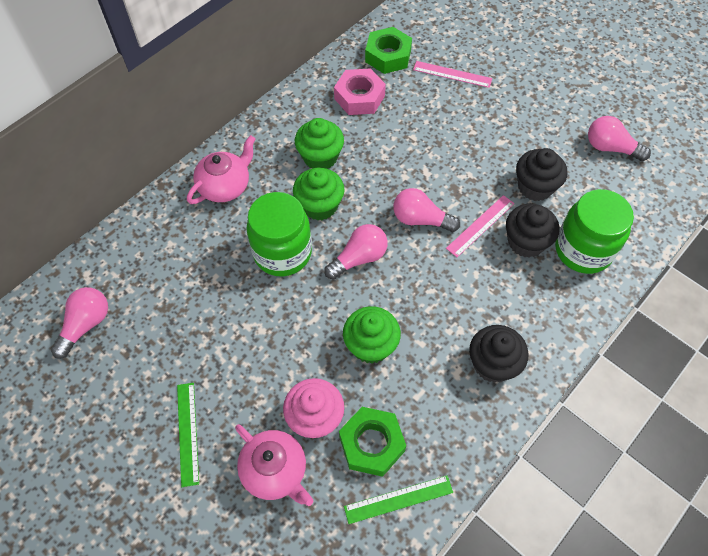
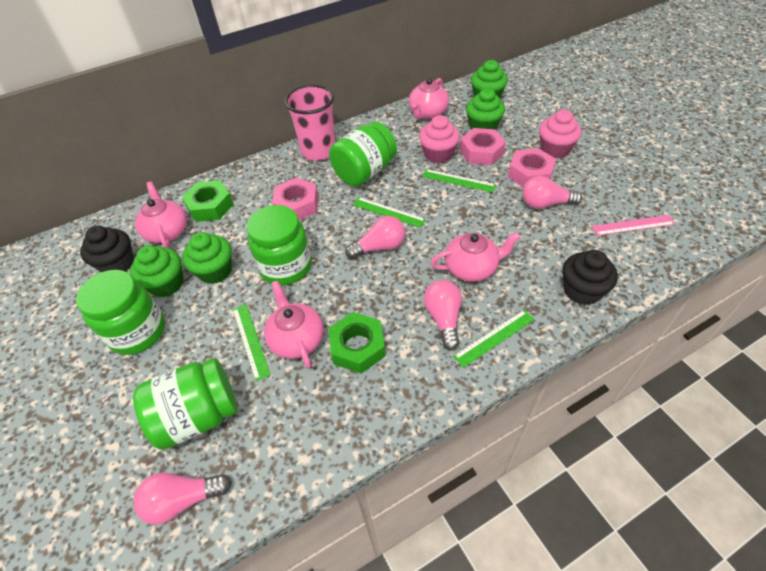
black cupcake: [469,325,528,383] [506,204,559,258] [516,148,567,201] = 3 -> [80,226,134,272] [562,250,618,305] = 2
green cupcake: [293,168,345,221] [295,118,344,169] [343,306,401,364] = 3 -> [130,245,183,297] [182,232,232,284] [466,88,505,130] [471,60,508,98] = 4
green jar: [246,192,312,276] [555,189,634,274] = 2 -> [76,270,165,355] [133,358,238,450] [247,205,312,285] [329,122,397,186] = 4
green ruler: [177,383,199,487] [344,476,453,524] = 2 -> [233,304,271,381] [353,197,426,228] [422,169,496,193] [453,310,535,368] = 4
pink cup: none = 0 -> [285,85,335,161] = 1
pink cupcake: [283,378,344,438] = 1 -> [419,115,460,163] [539,110,582,158] = 2
pink nut: [334,68,386,115] = 1 -> [272,178,318,220] [460,128,506,165] [508,148,556,187] = 3
pink ruler: [413,61,492,88] [446,195,514,257] = 2 -> [592,215,675,236] = 1
pink teapot: [187,135,255,204] [235,424,314,506] = 2 -> [135,182,187,248] [264,281,324,368] [409,78,449,119] [431,232,521,282] = 4

